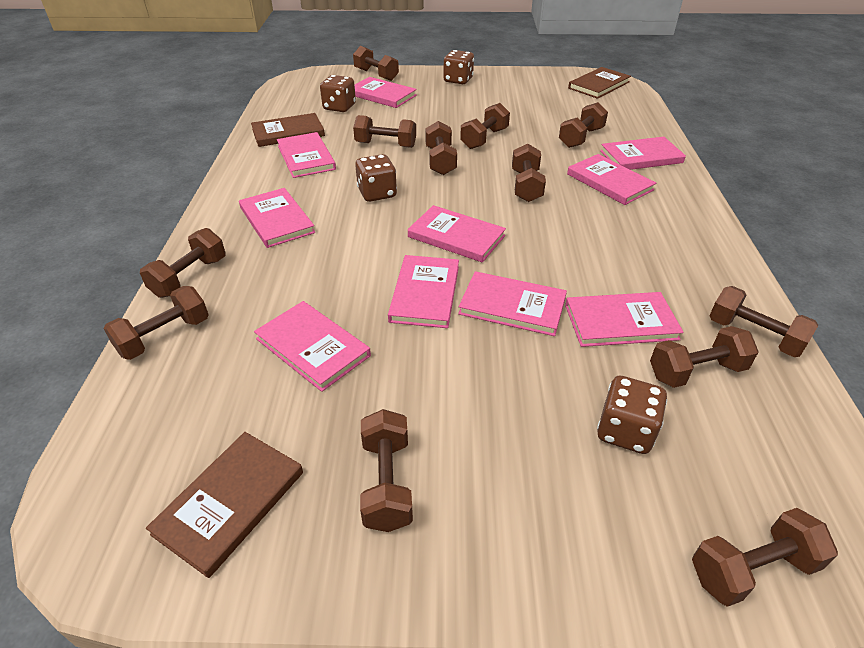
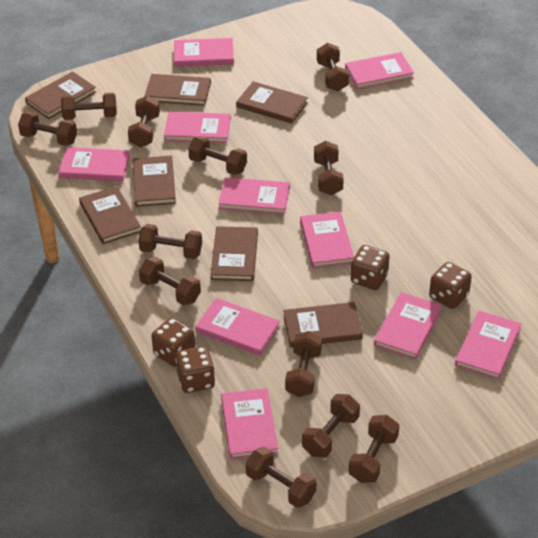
brown book: [146,432,303,578] [251,113,325,147] [568,67,631,99] = 3 -> [25,71,96,119] [79,186,141,244] [133,155,176,207] [145,74,211,106] [211,226,258,281] [236,81,308,124] [283,302,363,348] = 7

